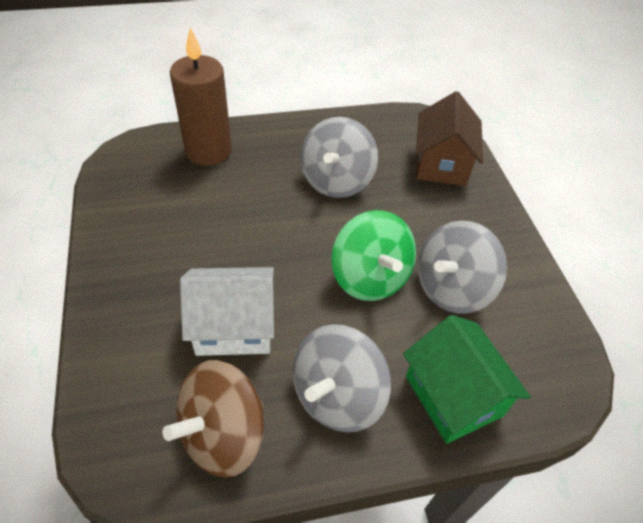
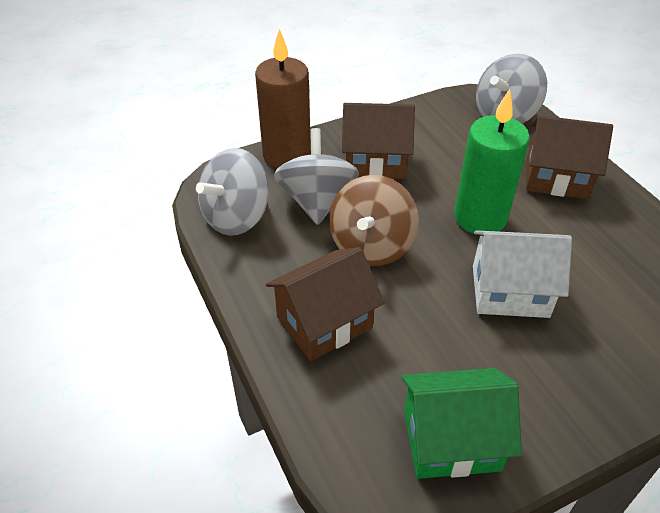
brown house: [416,91,483,186] = 1 -> [266,247,384,361] [342,103,415,179] [526,115,613,199] = 3
green candle: none = 0 -> [454,89,530,234] = 1
green spinning top: [331,210,416,301] = 1 -> none = 0

